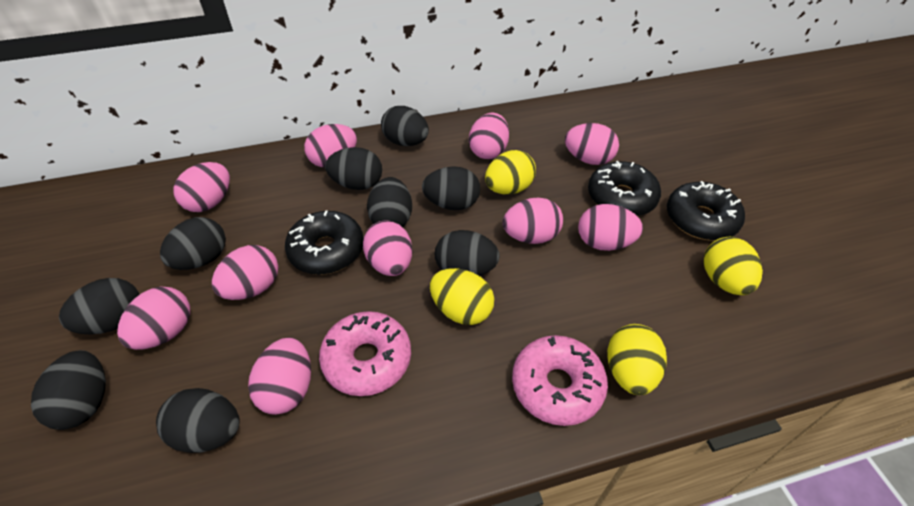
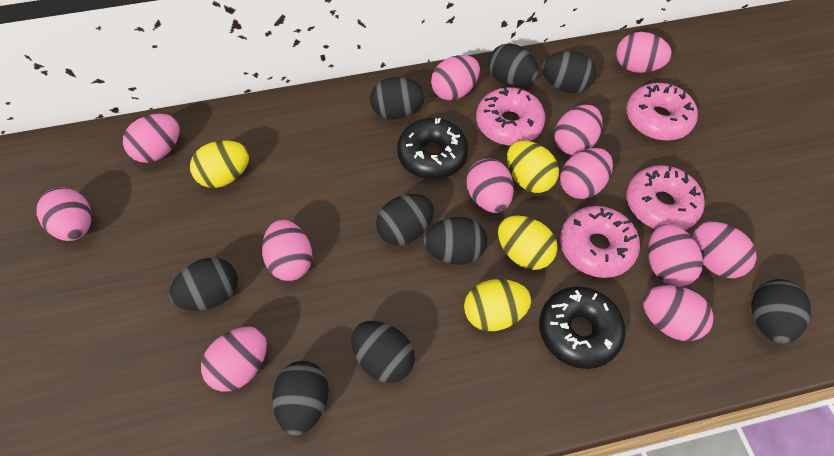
black donut: [285,210,364,275] [588,161,661,216] [667,181,745,241] = 3 -> [397,118,468,179] [539,287,626,369] = 2
pink donut: [319,311,411,396] [512,335,608,426] = 2 -> [476,87,545,146] [560,206,640,278] [626,83,698,141] [627,165,705,230] = 4
pink egg: [117,286,190,350] [174,162,230,212] [212,245,278,300] [248,338,311,415] [304,124,357,167] [363,220,412,276] [469,113,509,159] [502,198,563,244] [565,123,619,165] [578,204,643,251] = 10 -> [37,187,92,241] [123,113,180,163] [201,327,267,392] [262,220,312,281] [431,55,480,100] [466,159,514,213] [554,105,603,155] [560,148,613,199] [616,32,672,73] [643,285,714,341] [648,224,703,287] [692,222,756,278] = 12

